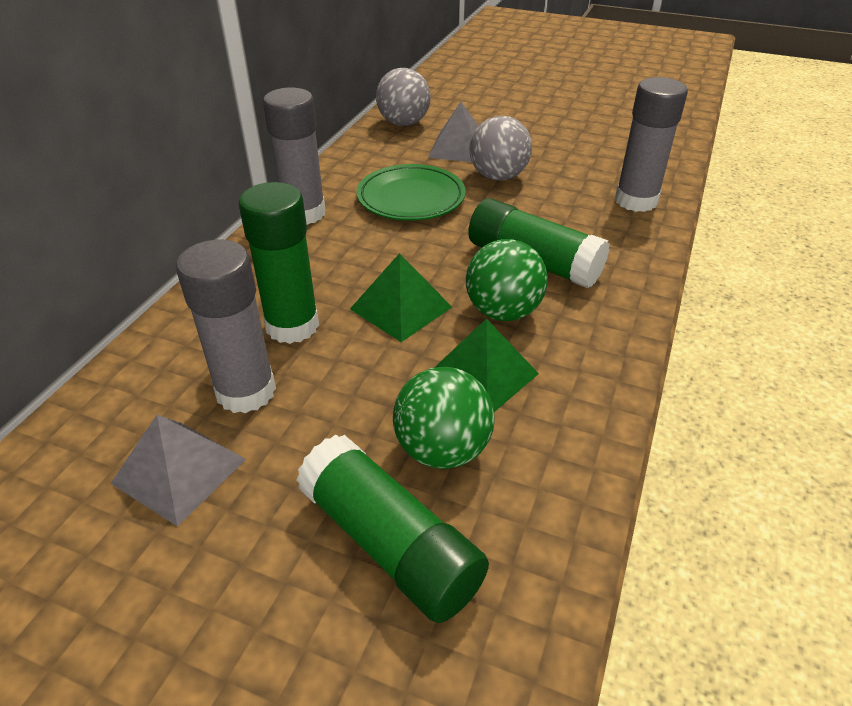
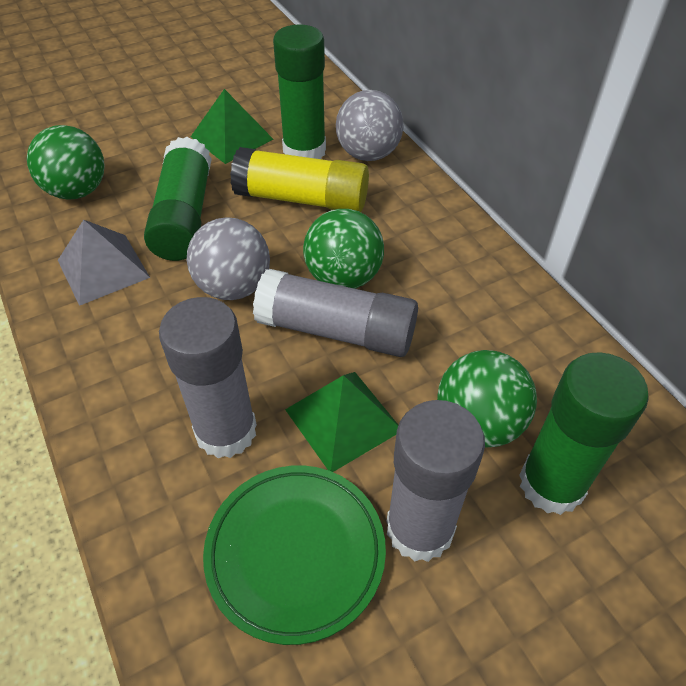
green ball: [393,367,495,469] [466,239,548,321] = 2 -> [27,125,105,200] [303,209,384,289] [437,350,537,448] = 3
grey pyramid: [110,414,246,527] [428,102,479,162] = 2 -> [58,219,150,306] = 1
yellow glue stick: none = 0 -> [230,147,369,212] = 1

